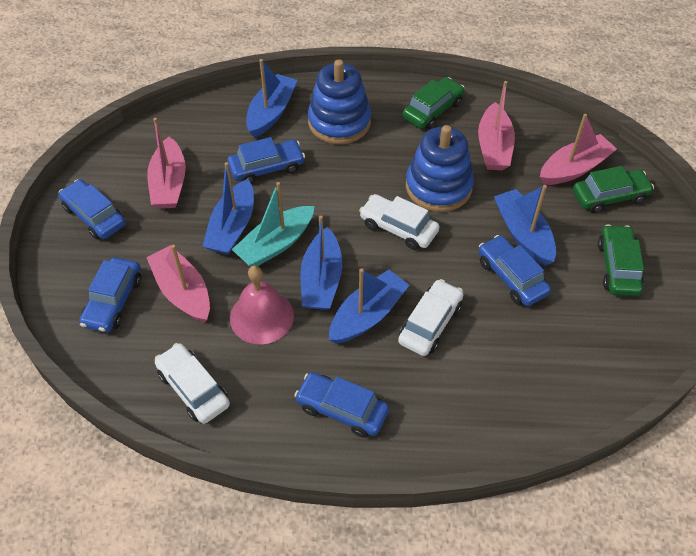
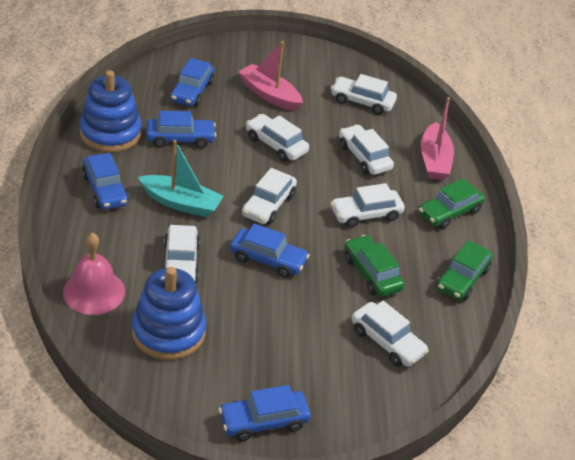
blue boat: [202,162,254,255] [246,59,297,138] [300,216,342,310] [329,268,409,344] [494,185,556,266] = 5 -> none = 0
pink boat: [146,245,210,323] [147,118,186,209] [478,81,515,170] [540,114,617,185] = 4 -> [238,41,303,111] [421,97,454,180] = 2
white car: [155,343,230,424] [359,194,439,250] [398,279,464,356] = 3 -> [163,225,200,283] [242,168,297,224] [246,114,309,162] [330,183,405,228] [331,74,397,115] [339,124,394,175] [351,301,429,367] = 7

